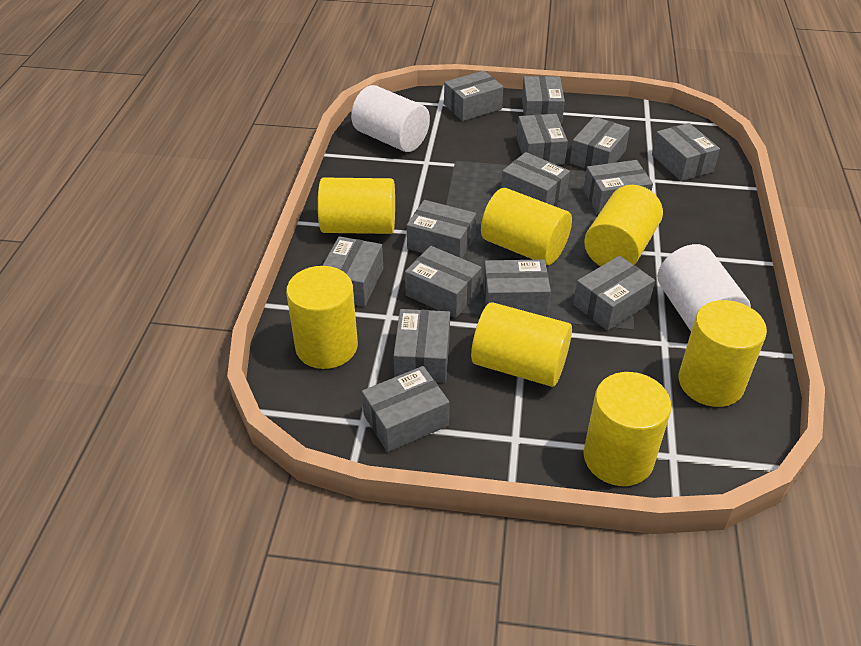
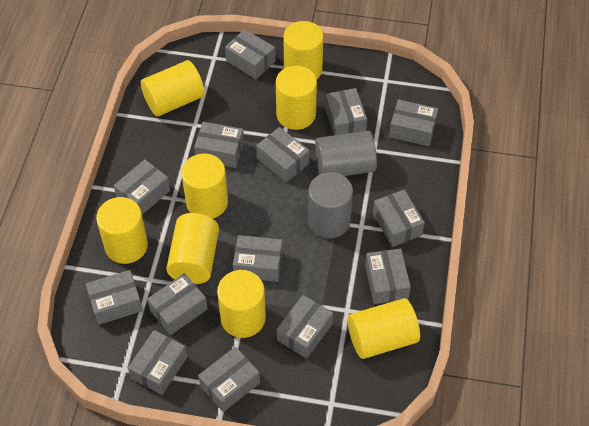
grey cylinder: none = 0 -> [308,172,353,238] [315,131,377,176] = 2
white cylinder: [351,85,430,152] [658,244,751,331] = 2 -> none = 0
yellow cylinder: [286,266,358,369] [318,177,395,234] [471,302,572,387] [481,188,572,265] [584,185,663,266] [584,372,671,486] [678,300,767,407] = 7 -> [96,197,148,264] [141,60,205,116] [166,213,219,284] [181,154,228,219] [217,270,266,338] [276,66,317,130] [284,21,324,79] [348,298,420,359] = 8

